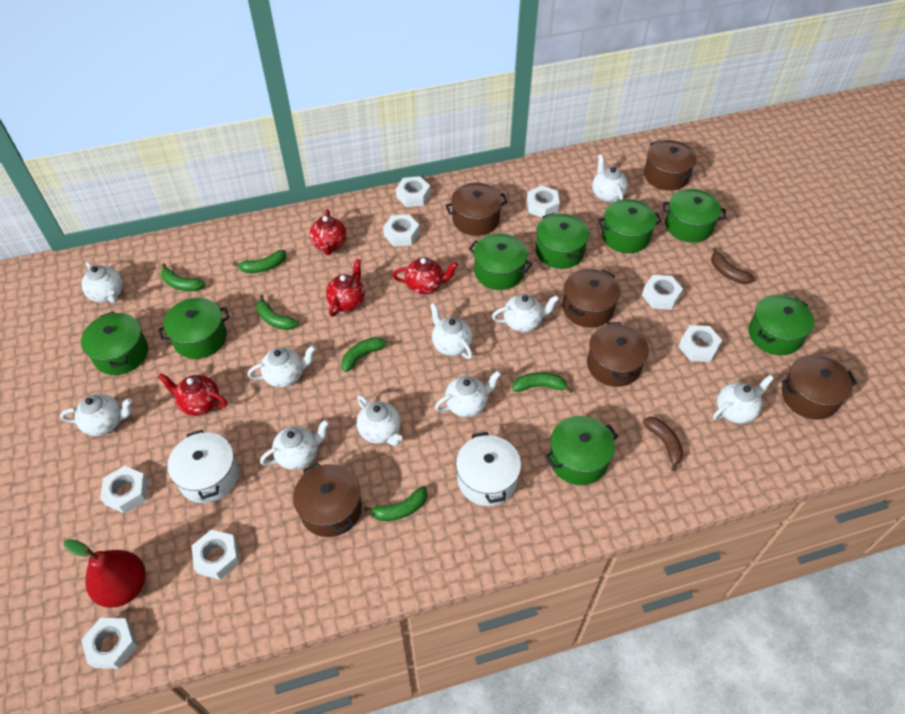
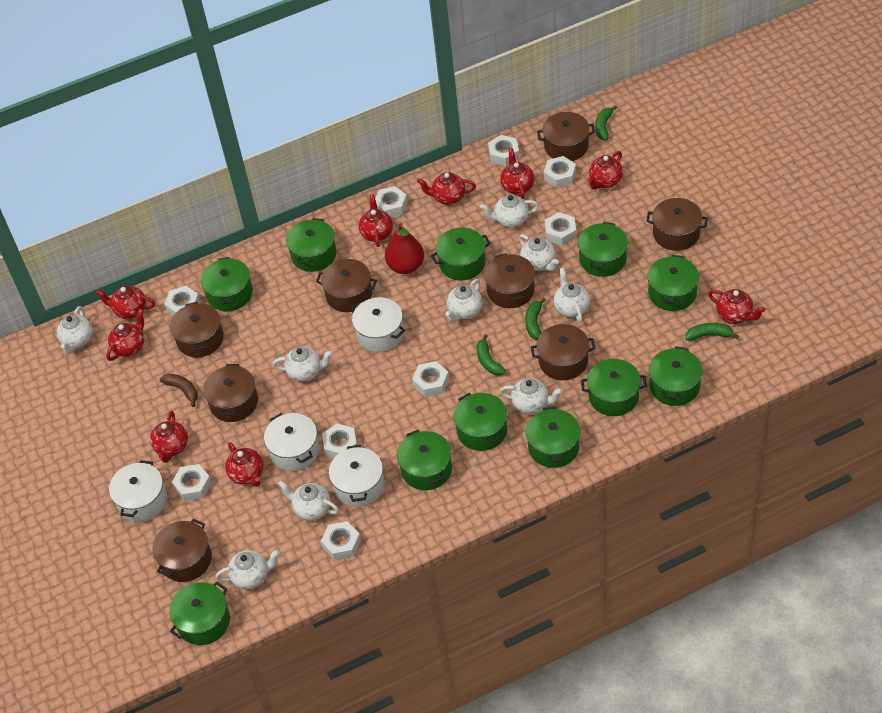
brown banana: [642,417,683,471] [711,248,755,284] = 2 -> [159,374,198,407] = 1
brown pot: [293,462,362,537] [445,183,508,236] [562,269,620,328] [587,322,649,387] [644,140,696,191] [781,354,857,420] = 6 -> [153,519,212,582] [170,302,224,357] [203,364,258,422] [316,259,377,312] [484,253,535,308] [531,324,595,380] [537,112,595,161] [646,198,708,251] = 8
green banana: [161,263,205,291] [233,250,286,273] [257,295,298,330] [341,337,393,372] [363,486,427,521] [512,372,573,393] = 6 -> [477,334,506,376] [525,298,546,339] [595,105,617,140] [685,323,739,341] = 4
green pot: [81,312,148,375] [158,298,230,359] [469,233,532,290] [536,213,589,269] [545,416,618,485] [598,199,662,253] [663,189,726,243] [748,295,814,356] = 8 -> [169,582,230,645] [201,257,253,311] [286,218,337,272] [397,430,452,490] [431,228,491,280] [454,393,507,451] [526,407,580,468] [578,222,628,277] [581,359,647,416] [647,255,699,311] [649,346,703,406] = 11
red teapot: [158,373,228,416] [309,209,347,255] [326,259,365,317] [393,257,458,294] = 4 -> [95,286,155,319] [106,309,144,361] [150,411,188,463] [225,442,264,487] [359,194,393,247] [417,172,476,205] [500,148,534,199] [588,151,623,189] [708,289,765,324] = 9
white nut: [81,618,138,669] [100,466,148,514] [191,530,240,580] [383,214,420,247] [396,176,431,207] [527,185,560,218] [642,275,683,310] [678,325,722,362] = 8 -> [164,286,200,316] [172,464,212,501] [321,521,361,560] [322,423,357,458] [375,186,408,217] [412,361,449,397] [488,135,519,166] [544,156,576,188] [545,212,576,246] = 9
white pot: [167,430,239,503] [456,432,521,506] = 2 -> [109,460,167,522] [264,413,319,471] [329,445,385,507] [351,297,405,352] = 4
white teapot: [60,394,132,436] [81,262,123,303] [247,345,316,387] [260,420,329,470] [357,395,402,446] [430,303,473,359] [435,371,501,417] [492,294,559,332] [592,154,628,202] [713,375,774,424] = 10 -> [57,306,93,353] [216,550,280,589] [273,347,333,381] [278,481,339,521] [445,279,482,322] [480,195,539,228] [499,378,563,414] [519,234,559,271] [554,268,590,323] = 9

